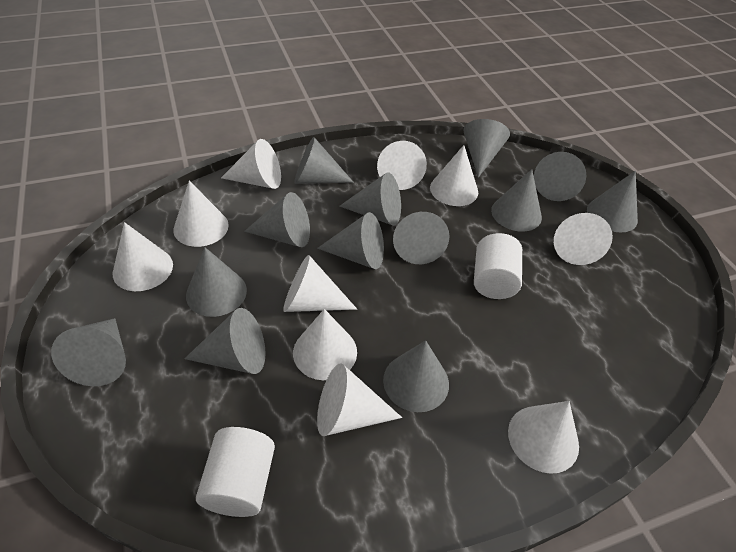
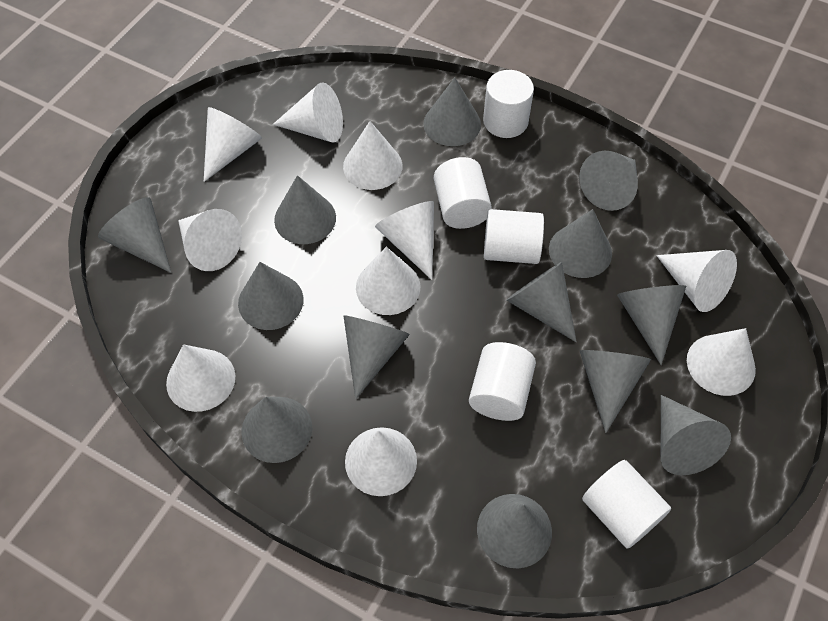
white cylinder: [196,427,275,517] [474,233,522,299] = 2 -> [434,157,492,229] [469,342,536,421] [483,70,534,138] [484,209,544,264] [582,460,671,549] = 5

